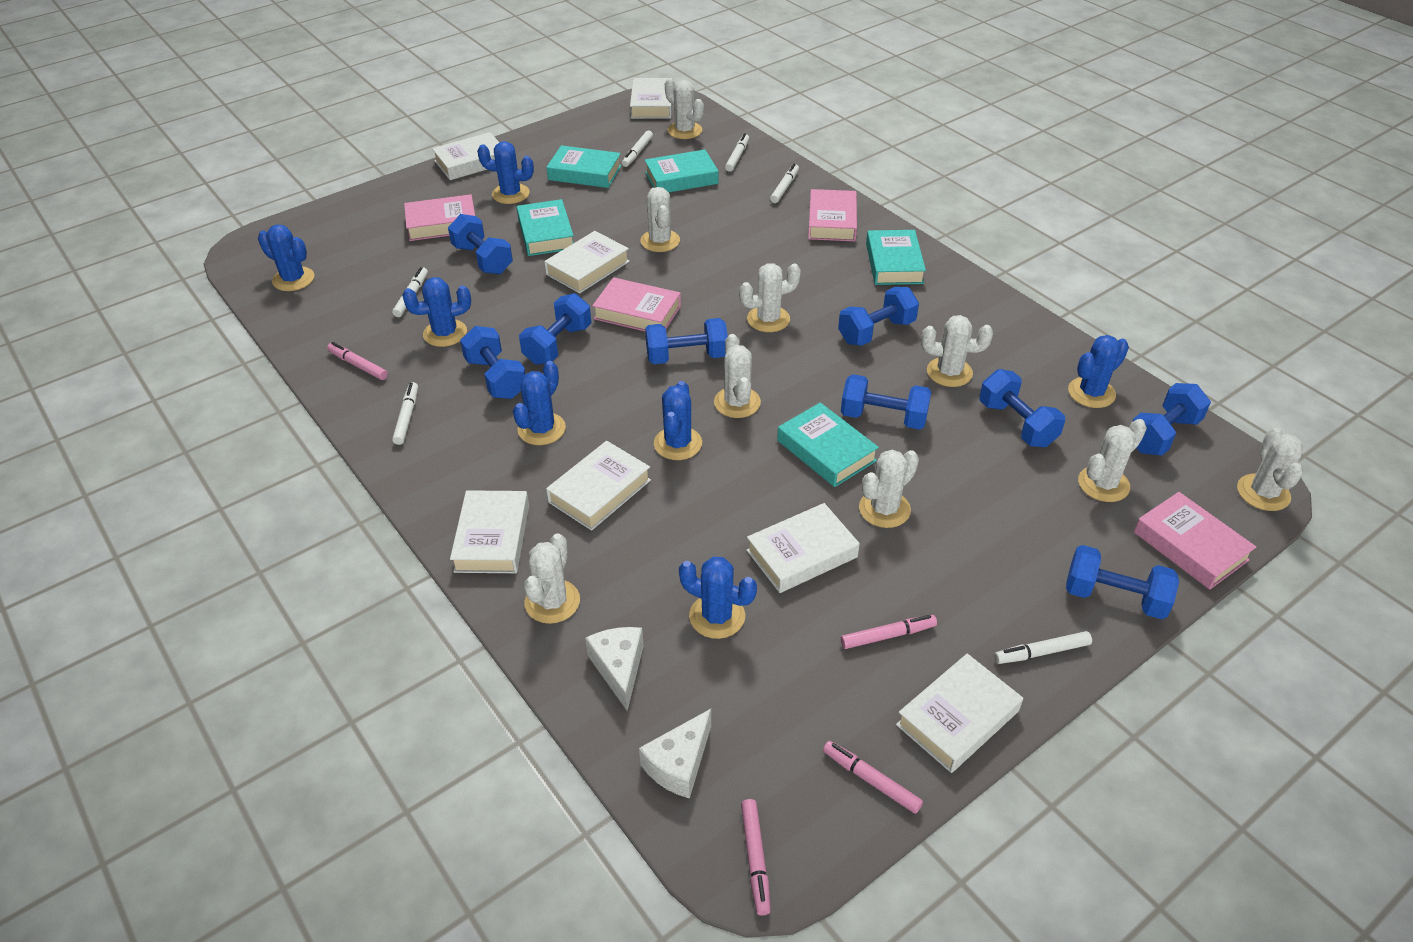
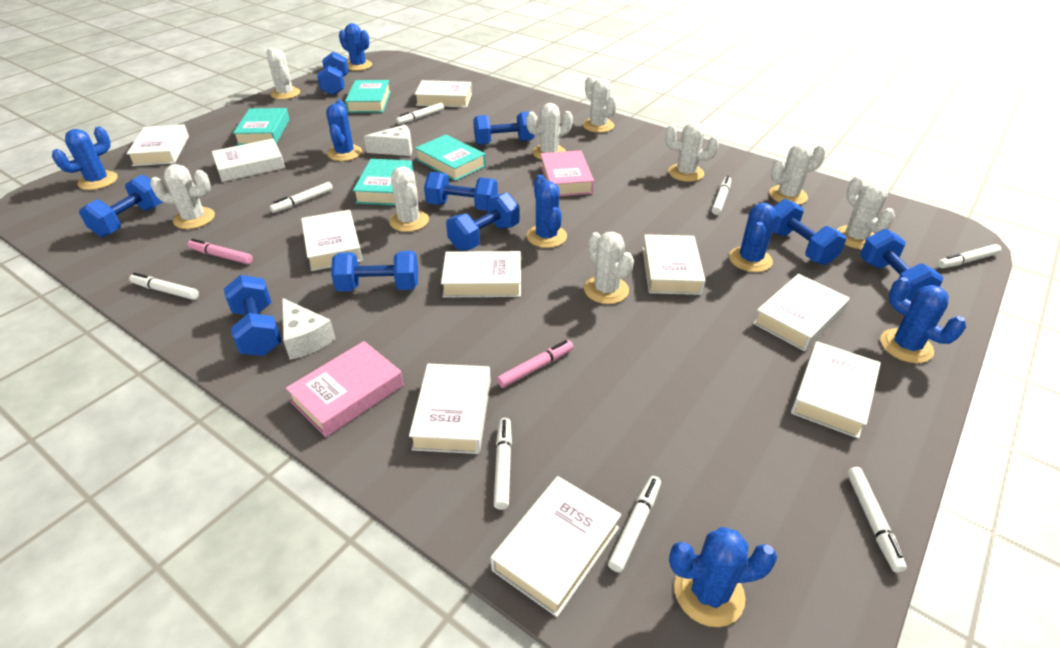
pink book: [404,194,475,241] [592,277,681,331] [808,189,857,241] [1134,492,1256,590] = 4 -> [286,341,404,437] [540,151,594,196] = 2
pink marker: [327,342,388,380] [741,799,771,915] [823,741,923,814] [841,615,937,649] = 4 -> [187,239,253,264] [497,340,573,388] = 2
turquoise book: [517,199,574,256] [546,145,622,188] [645,149,718,193] [777,402,879,487] [866,230,926,285] = 5 -> [233,108,290,145] [345,80,391,113] [353,159,413,205] [415,135,486,181] = 4
white book: [432,132,500,180] [450,490,529,573] [544,231,630,293] [546,441,651,531] [630,78,672,119] [747,503,860,593] [896,653,1023,773] = 7 -> [126,124,189,166] [212,139,285,182] [301,210,363,271] [409,364,491,454] [415,80,472,107] [441,251,521,298] [491,476,621,617] [643,234,705,295] [753,274,850,351] [791,341,881,439] = 10
white marker: [392,267,428,317] [392,382,418,445] [622,130,653,167] [725,133,749,172] [770,164,799,203] [994,631,1092,664] = 6 -> [129,273,199,300] [270,182,333,213] [396,103,444,124] [494,418,512,510] [608,476,661,573] [712,176,731,215] [847,467,907,573] [937,244,1001,268] = 8

